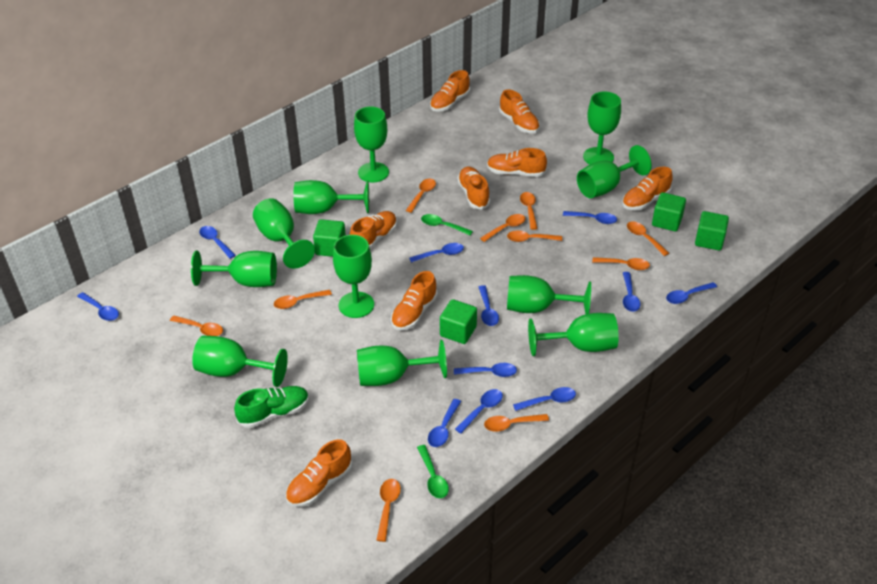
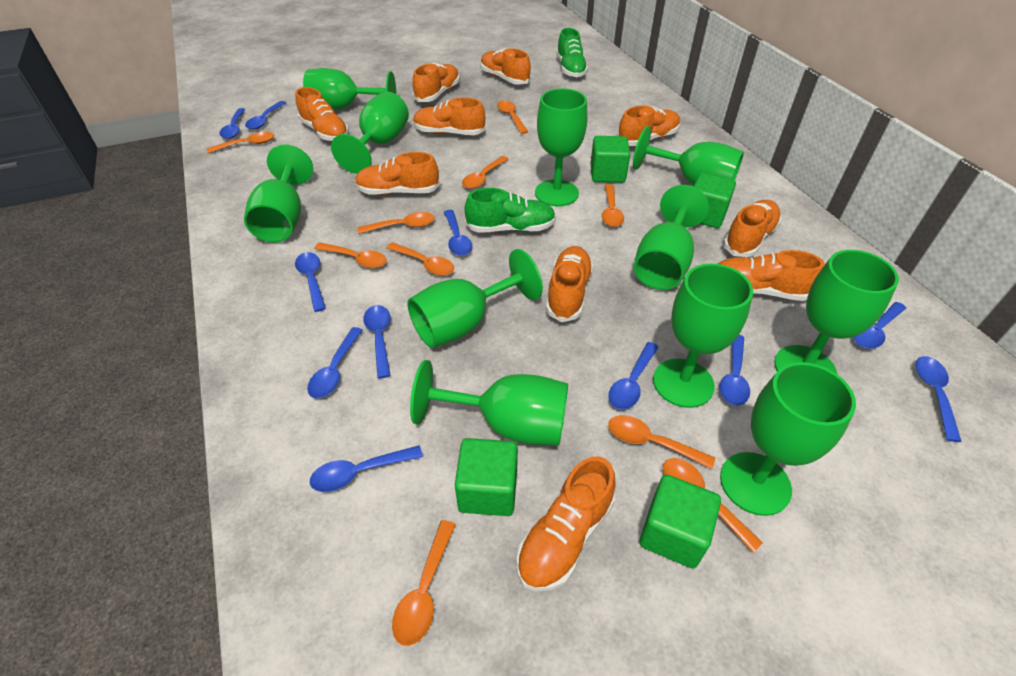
green shoe: [234,386,309,428] = 1 -> [464,188,556,233] [556,28,588,78] = 2
green spoon: [417,445,449,498] [421,214,473,235] = 2 -> none = 0
orange shoe: [286,439,352,507] [350,211,397,249] [391,271,438,330] [430,70,470,111] [457,167,490,210] [487,148,547,177] [499,89,540,134] [622,167,673,210] = 8 -> [295,87,349,141] [355,152,440,195] [413,63,460,102] [413,98,486,135] [480,48,531,85] [516,457,616,591] [546,246,593,322] [617,106,680,146] [718,250,825,301] [723,200,781,257] = 10

